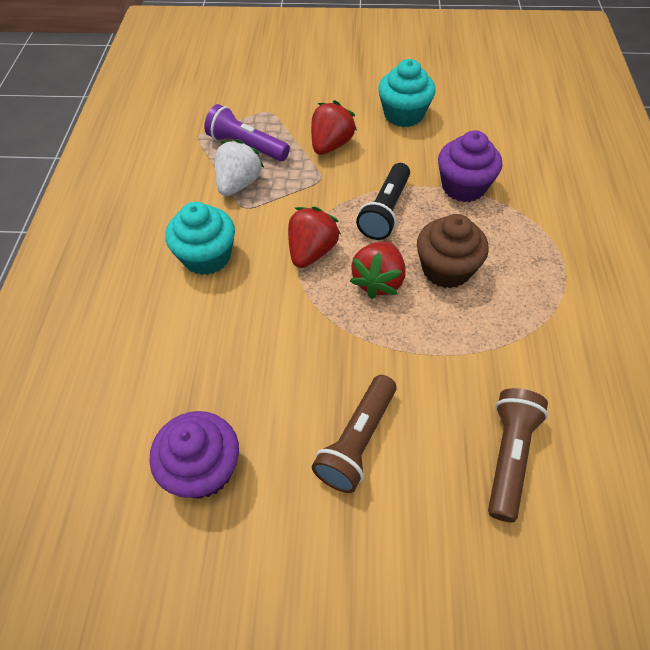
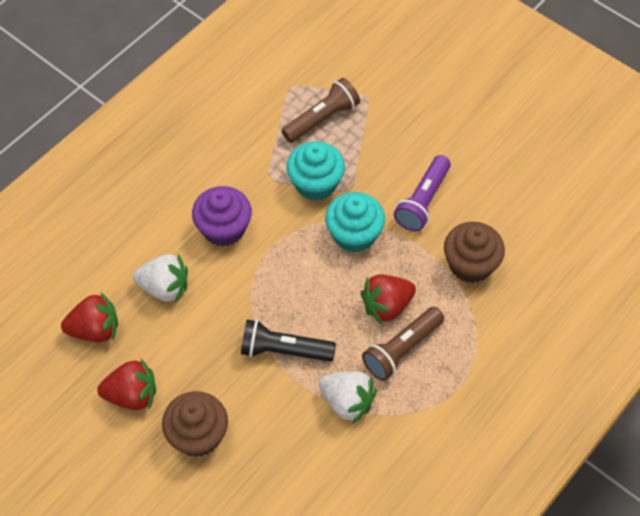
brown cupcake: [417,214,489,288] = 1 -> [162,391,228,457] [444,222,505,283] = 2
purple cupcake: [150,411,239,499] [438,130,502,202] = 2 -> [192,186,252,247] = 1
white strawberry: [215,139,264,196] = 1 -> [133,254,188,302] [319,371,377,424] = 2

